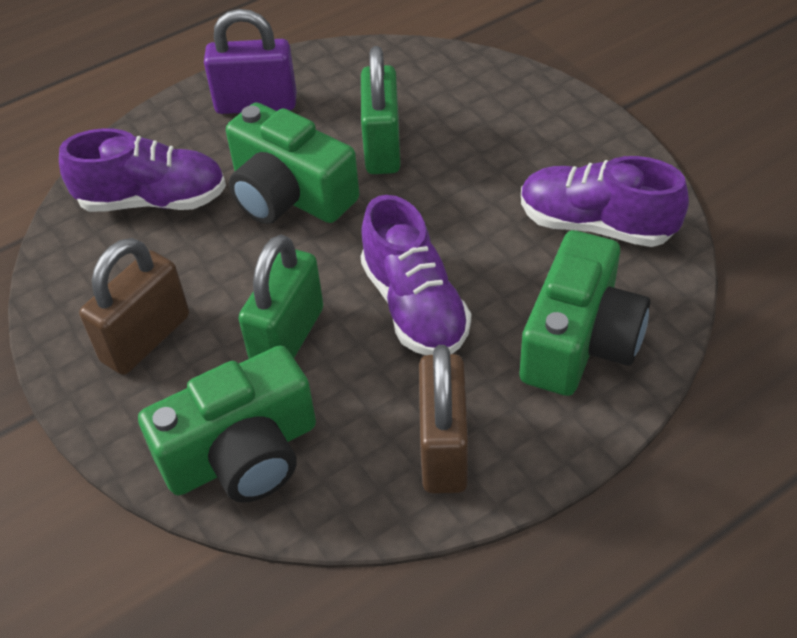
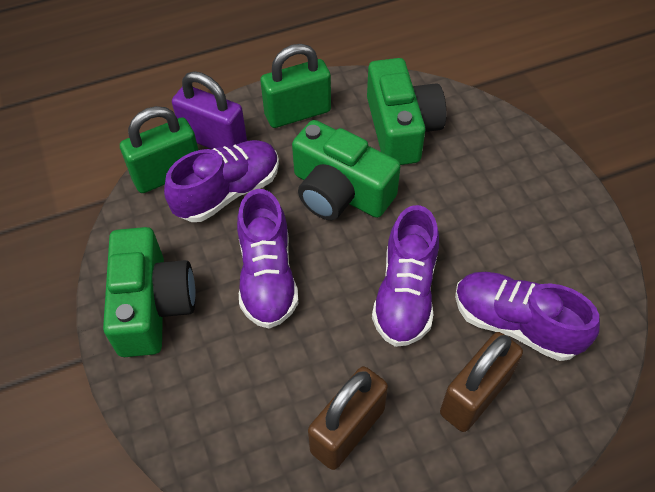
purple shoe: [59,129,226,212] [361,195,471,355] [521,156,689,247] = 3 -> [164,140,279,222] [237,189,298,329] [372,205,439,347] [455,272,600,361] = 4

